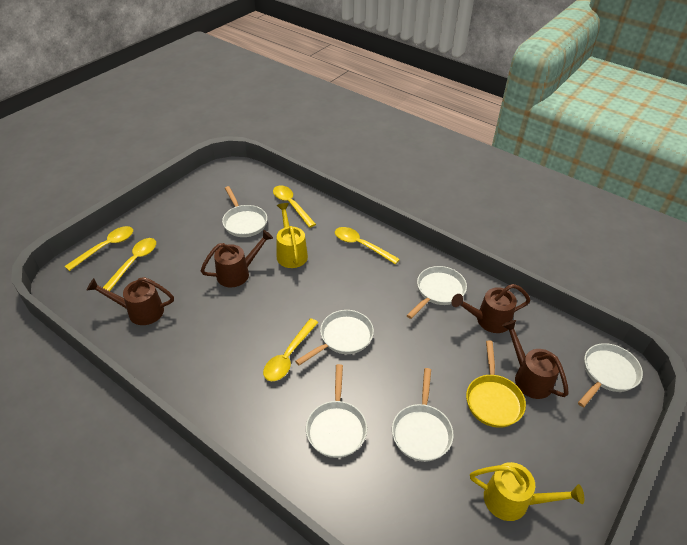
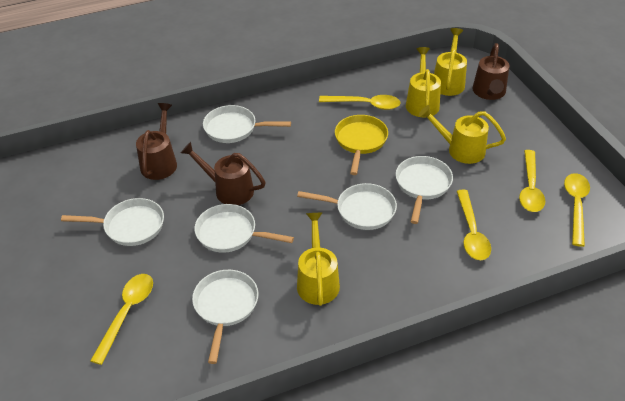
brown watering can: [86,277,174,325] [201,230,273,287] [451,284,530,333] [502,320,569,399] = 4 -> [136,103,177,180] [181,142,266,205] [473,43,510,100] = 3
yellow watering can: [277,203,308,268] [470,462,584,521] = 2 -> [297,213,340,306] [406,47,441,117] [419,105,506,164] [434,28,467,96] = 4

